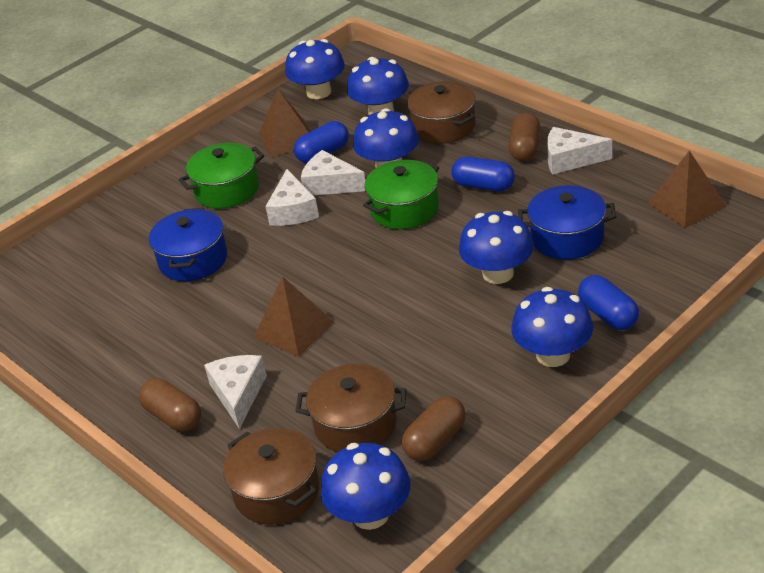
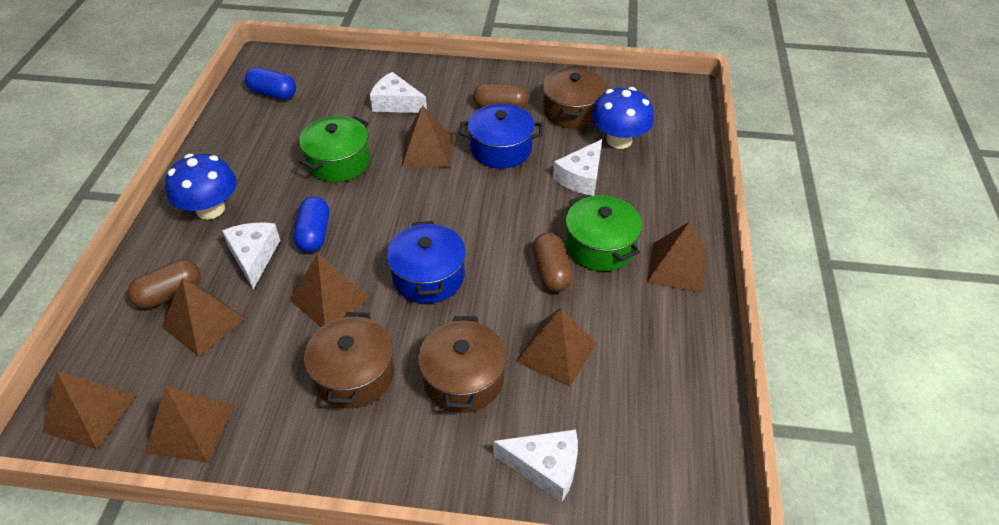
blue capsule: [294,121,349,163] [451,157,515,191] [578,275,639,330] = 3 -> [245,67,296,100] [293,196,329,252] = 2
blue mushroom: [285,39,345,99] [321,443,410,530] [347,57,409,115] [353,108,419,168] [459,211,534,284] [511,287,593,367] = 6 -> [165,154,237,220] [591,87,654,149] = 2
brown pyramid: [254,276,334,357] [259,90,310,157] [648,150,727,228] = 3 -> [42,371,136,450] [145,386,234,463] [162,278,245,357] [290,253,370,327] [402,105,451,168] [516,308,596,387] [647,221,707,293] = 7

